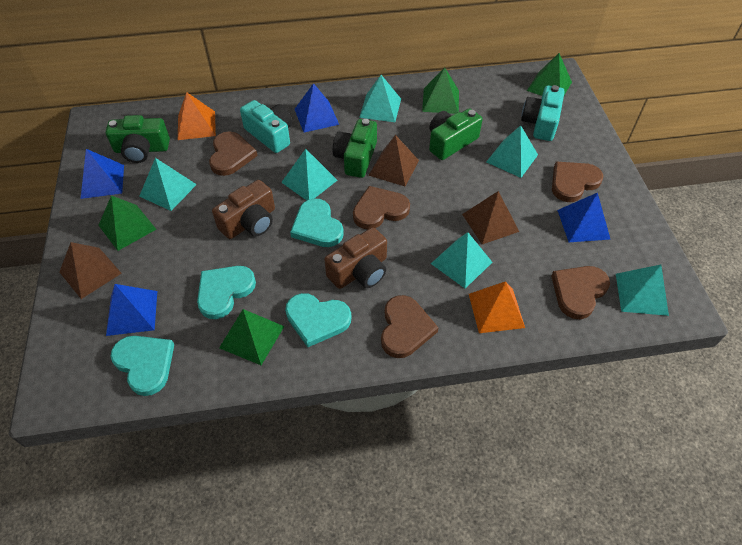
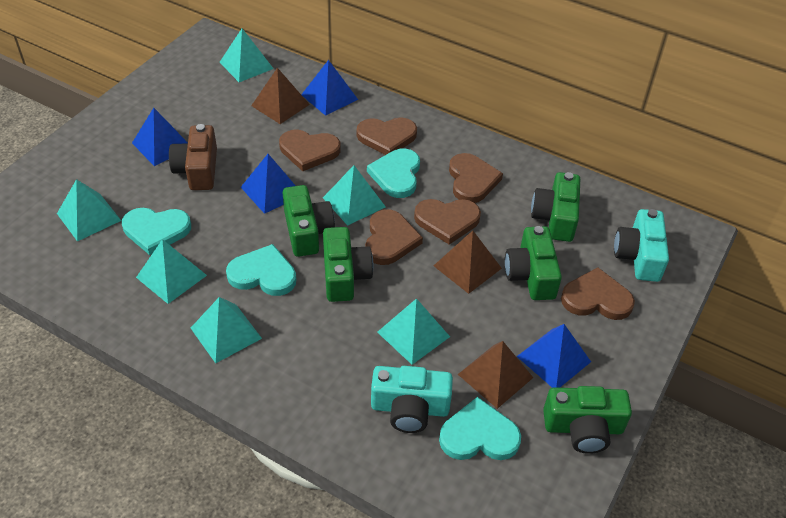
brown camera: [212,180,275,239] [324,227,387,289] = 2 -> [169,124,217,190] = 1
brown heart: [209,132,258,176] [353,186,410,229] [381,295,439,358] [551,266,610,319] [552,162,603,202] = 5 -> [279,130,341,171] [356,117,417,155] [365,209,423,265] [414,199,481,245] [449,153,503,203] [561,267,635,320] = 6
green camera: [106,115,170,163] [333,119,377,178] [429,108,483,160] = 3 -> [283,185,335,257] [323,227,373,302] [505,226,562,300] [531,172,580,242] [543,386,632,454] = 5
green pyramid: [99,195,156,251] [219,309,284,365] [422,67,459,114] [527,53,572,96] = 4 -> none = 0
orange pyramid: [178,92,216,140] [469,281,525,333] = 2 -> none = 0

